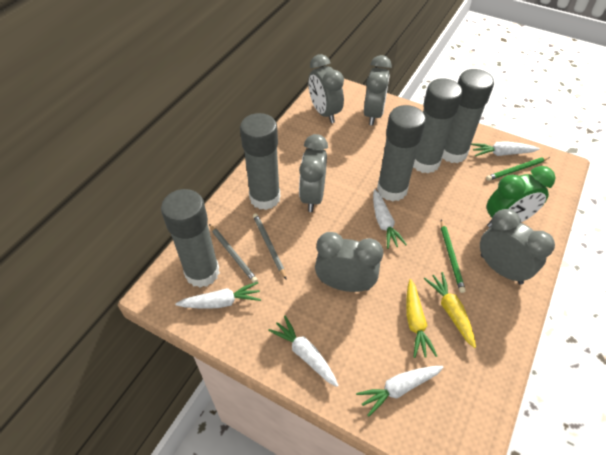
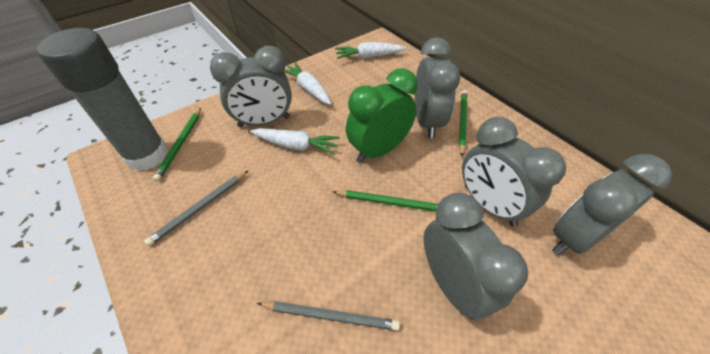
green pencil: [441,220,466,293] [486,157,550,181] = 2 -> [153,108,201,182] [333,190,438,212] [459,90,467,156] = 3
grey glue stick: [161,189,220,287] [240,113,280,210] [377,105,426,202] [413,78,463,173] [442,69,494,163] = 5 -> [37,28,169,171] = 1
white carrot: [175,282,261,309] [268,316,339,387] [356,366,444,417] [373,189,407,249] [471,141,540,156] = 5 -> [250,128,340,155] [284,62,331,105] [335,42,406,59] = 3
yellow carrot: [406,279,437,358] [424,272,476,348] = 2 -> none = 0

